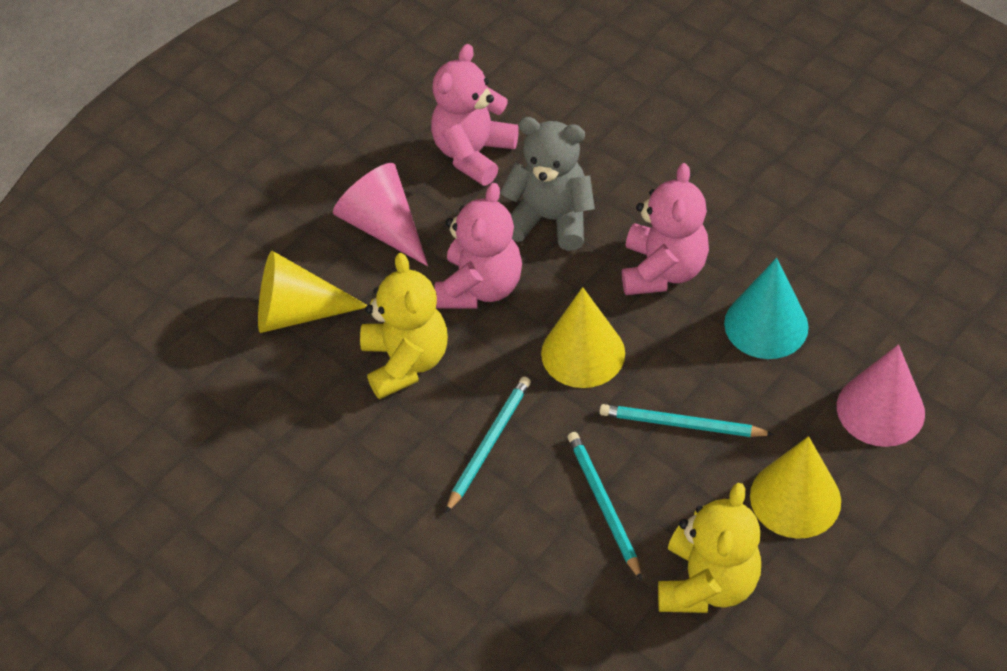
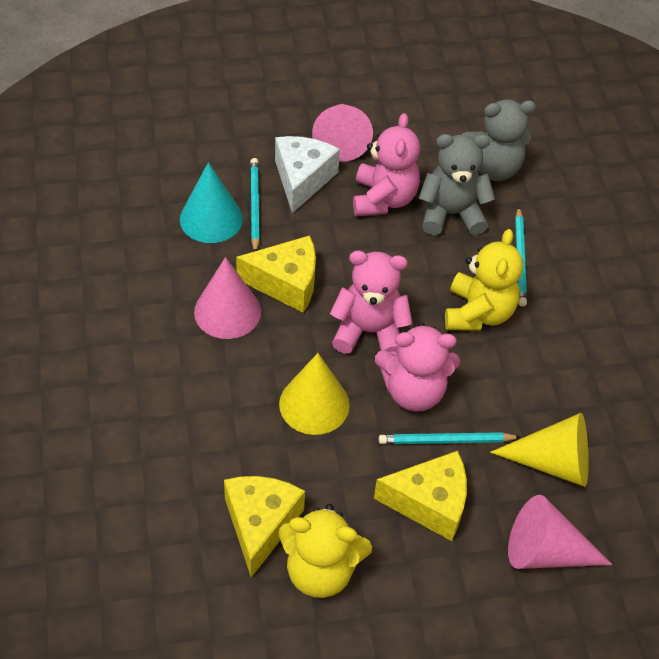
grey teddy bear: [500,117,595,251] = 1 -> [418,134,495,235] [462,99,536,181] = 2
pink cone: [333,163,428,266] [837,344,925,447] = 2 -> [194,257,261,339] [312,104,373,162] [508,495,612,569] = 3
white cheese: none = 0 -> [275,136,340,213] = 1
yellow cheese: none = 0 -> [224,476,305,578] [236,235,316,313] [374,451,467,541] = 3
yellow cone: [258,251,367,333] [541,287,625,388] [750,436,841,539] = 3 -> [279,353,350,435] [490,413,589,487] = 2

